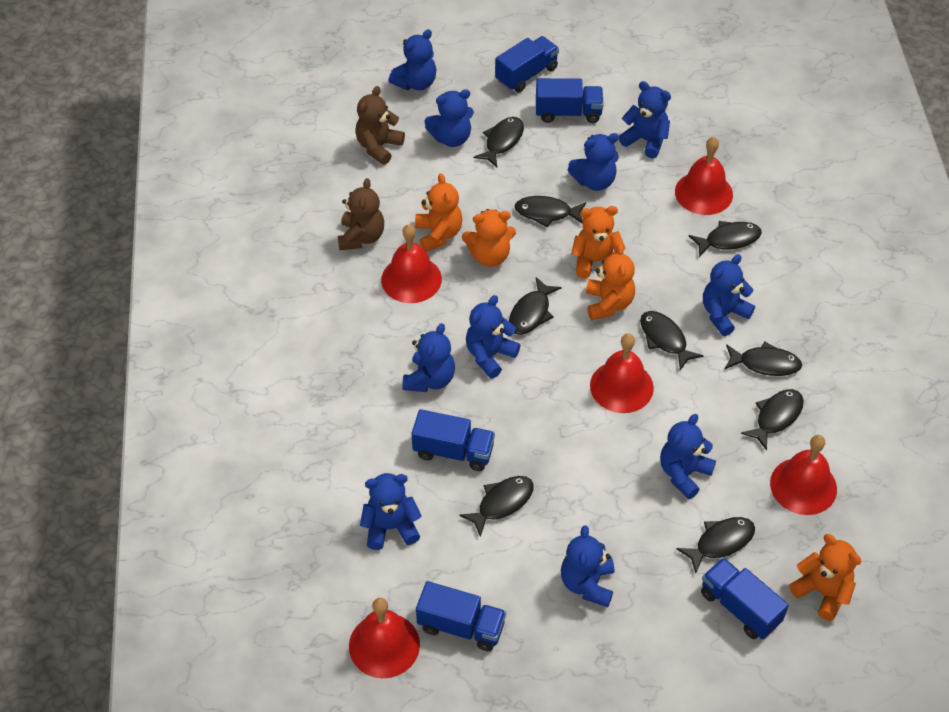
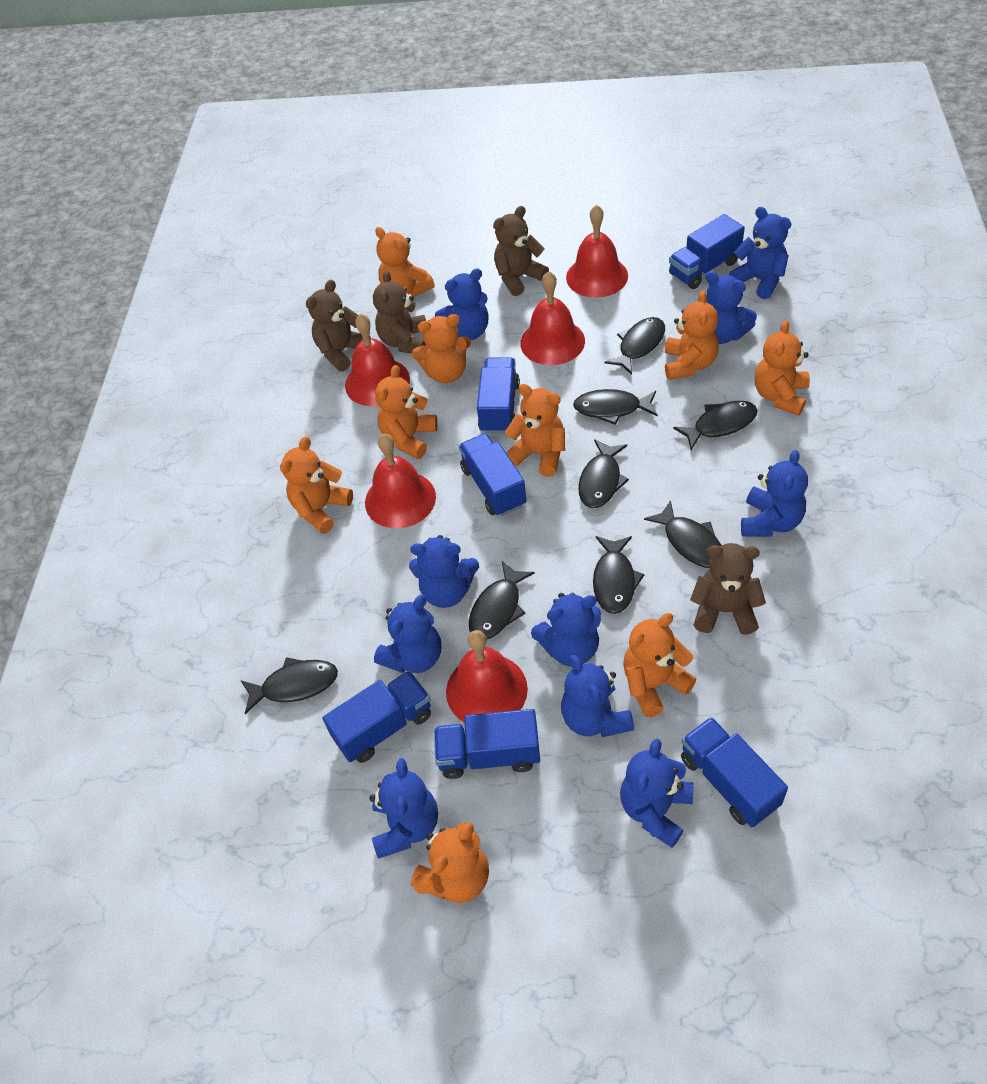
black fish: [459,476,534,537] [473,117,524,167] [509,277,562,335] [514,196,586,227] [640,311,703,370] [677,517,755,573] [689,221,762,257] [725,342,802,376] [741,389,804,450] = 9 -> [240,657,338,714] [469,561,535,640] [573,389,658,425] [578,439,629,508] [593,536,644,614] [604,317,665,375] [644,500,721,568] [673,401,758,450] = 8
blue truck: [412,409,495,471] [416,581,506,651] [495,36,559,93] [536,78,604,123] [701,558,789,640] = 5 -> [322,671,431,763] [434,709,540,779] [459,433,526,516] [477,357,520,434] [669,214,745,289] [681,717,788,827] = 6
brown teddy bear: [338,178,384,250] [355,86,405,165] = 2 -> [306,280,371,371] [373,271,426,353] [493,206,549,296] [690,543,766,635] = 4
orange teddy bear: [415,173,462,252] [462,209,516,267] [571,206,626,279] [586,244,635,320] [789,534,861,621] = 5 -> [280,436,353,534] [375,227,435,297] [375,365,438,459] [411,822,489,903] [412,314,471,384] [505,384,565,477] [623,613,697,717] [665,290,719,380] [755,320,810,416] = 9

